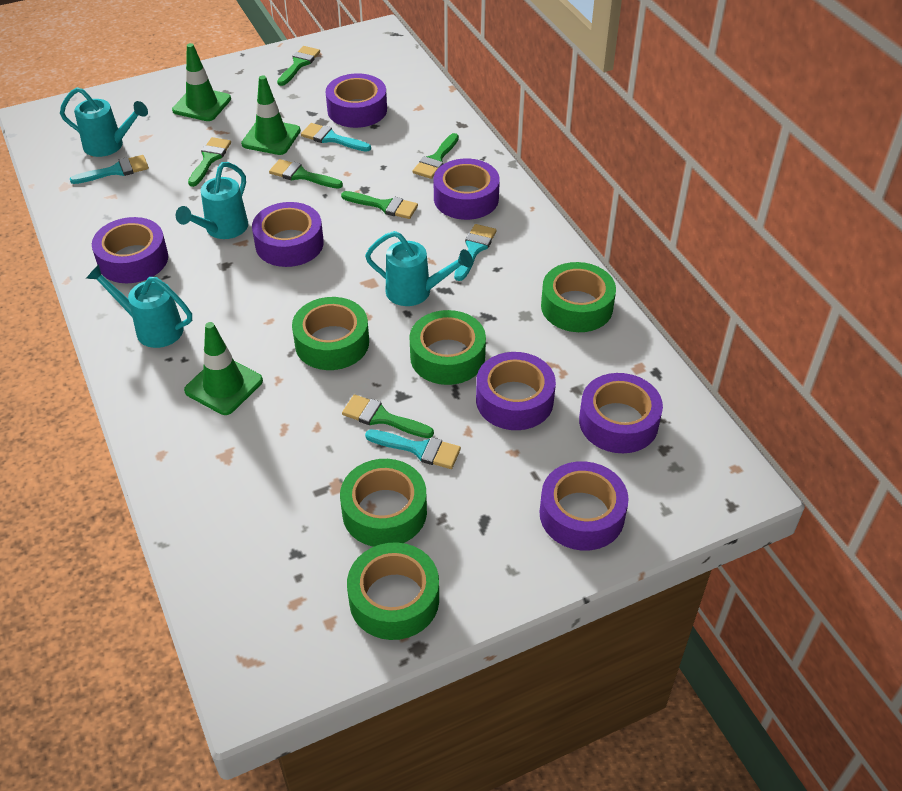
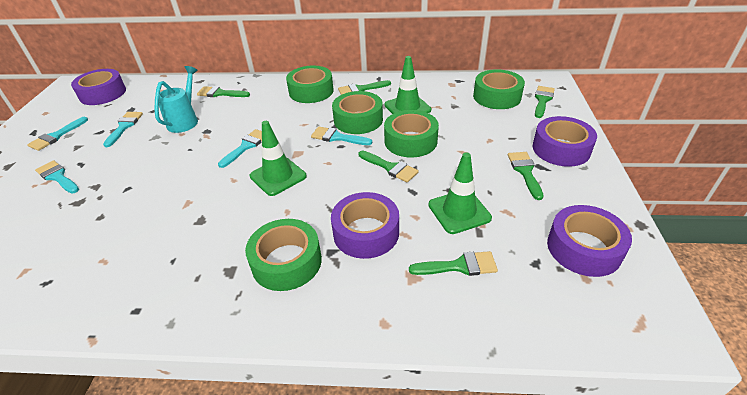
purple tape: [92,217,168,283] [252,202,324,267] [326,74,387,128] [434,158,500,220] [476,352,556,430] [540,461,629,551] [579,373,663,453] = 7 -> [71,69,126,105] [331,192,399,259] [533,116,597,167] [547,205,632,277] = 4
turquoise brush: [70,155,149,184] [301,123,371,152] [365,429,461,469] [454,224,496,281] = 4 -> [27,117,88,151] [35,160,79,193] [103,112,143,147] [218,129,262,168] [311,126,372,145] = 5
turquoise watering can: [60,87,148,157] [86,264,192,348] [176,162,248,239] [365,231,473,306] = 4 -> [154,66,198,133] = 1

